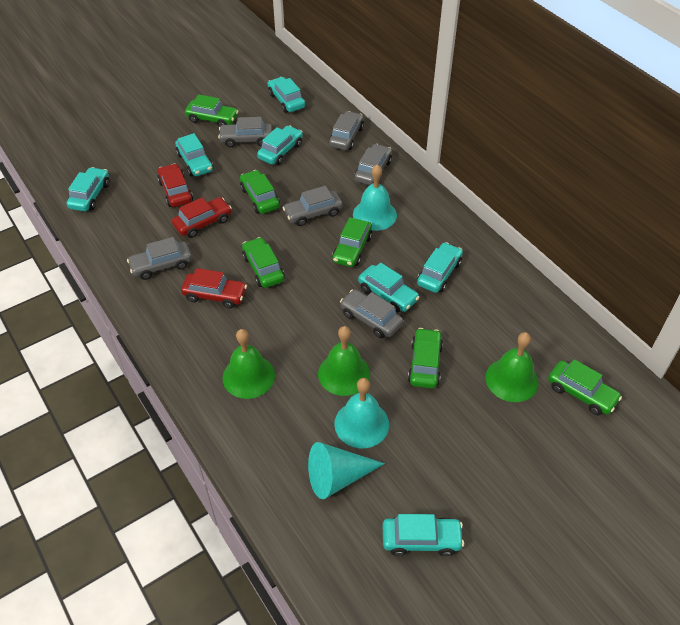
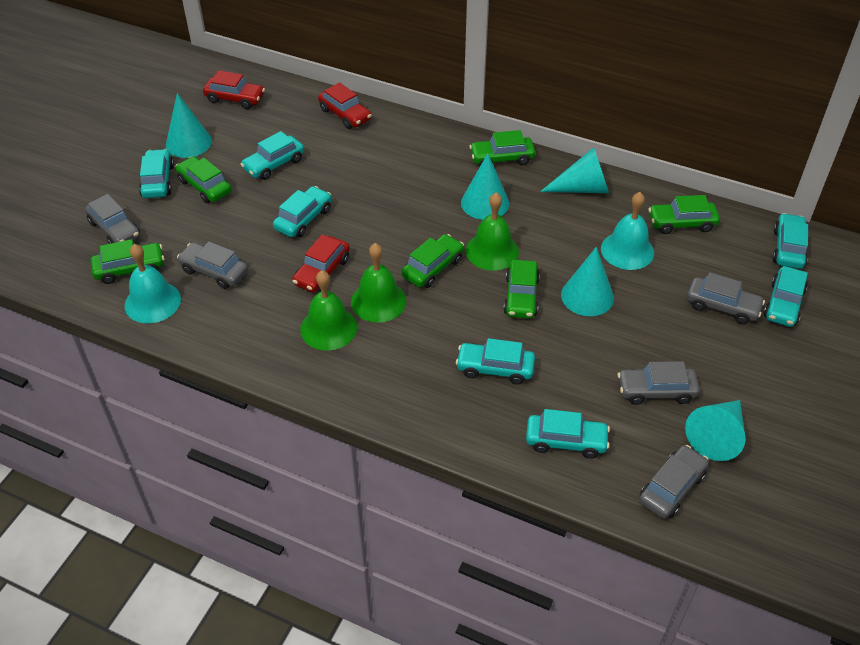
grey car: [127,237,192,280] [218,117,272,147] [283,186,343,226] [329,111,364,150] [340,289,403,338] [354,144,392,185] = 6 -> [85,194,140,244] [177,241,248,289] [618,361,700,405] [639,445,709,518] [687,272,765,324] = 5
turquoise cone: [308,442,385,499] = 1 -> [166,93,212,158] [461,153,509,220] [540,147,609,193] [561,247,614,316] [685,400,745,461] = 5

